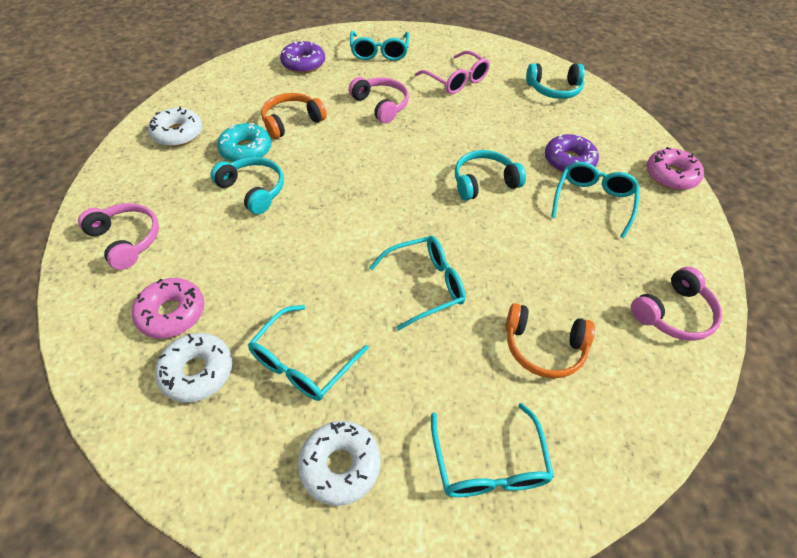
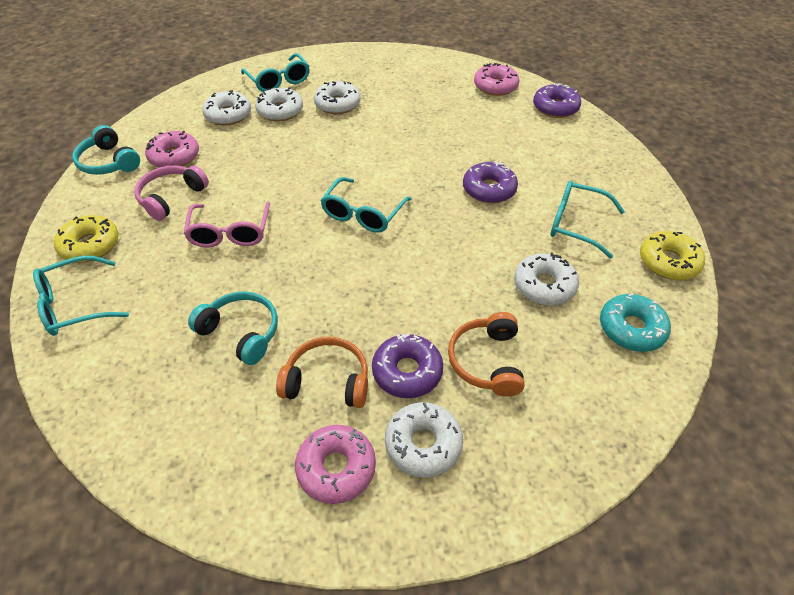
pink donut: [132,278,204,339] [647,147,704,190] = 2 -> [145,131,199,168] [295,425,376,504] [474,63,519,96] = 3
pink headphones: [78,203,159,270] [349,77,409,123] [631,267,722,341] = 3 -> [134,165,209,221] = 1
purple donut: [280,41,325,73] [545,134,599,173] = 2 -> [372,334,443,398] [463,161,518,203] [533,83,581,118] = 3
turquoise glasses: [248,305,369,401] [350,31,409,61] [369,236,465,331] [431,403,554,497] [551,162,640,238] = 5 -> [33,256,129,336] [241,53,310,92] [320,177,411,233] [550,181,625,259] = 4
turquoise headphones: [210,157,284,214] [455,150,526,201] [526,63,585,99] = 3 -> [72,125,140,175] [188,291,278,365] = 2
white donut: [148,106,202,147] [155,333,233,403] [298,421,381,506] = 3 -> [202,90,251,125] [255,87,303,122] [314,81,360,114] [385,402,463,478] [514,252,579,306] = 5
yellow donut: none = 0 -> [54,215,119,262] [640,231,705,280] = 2

